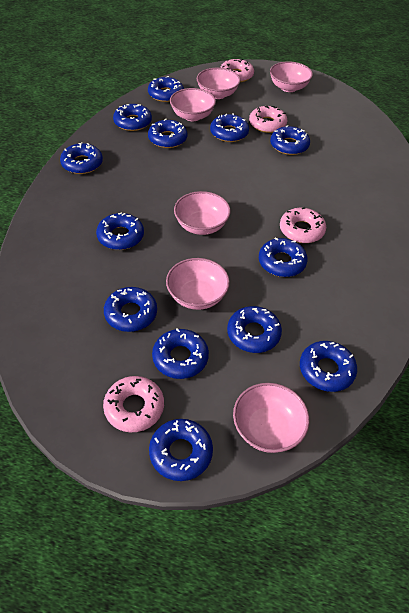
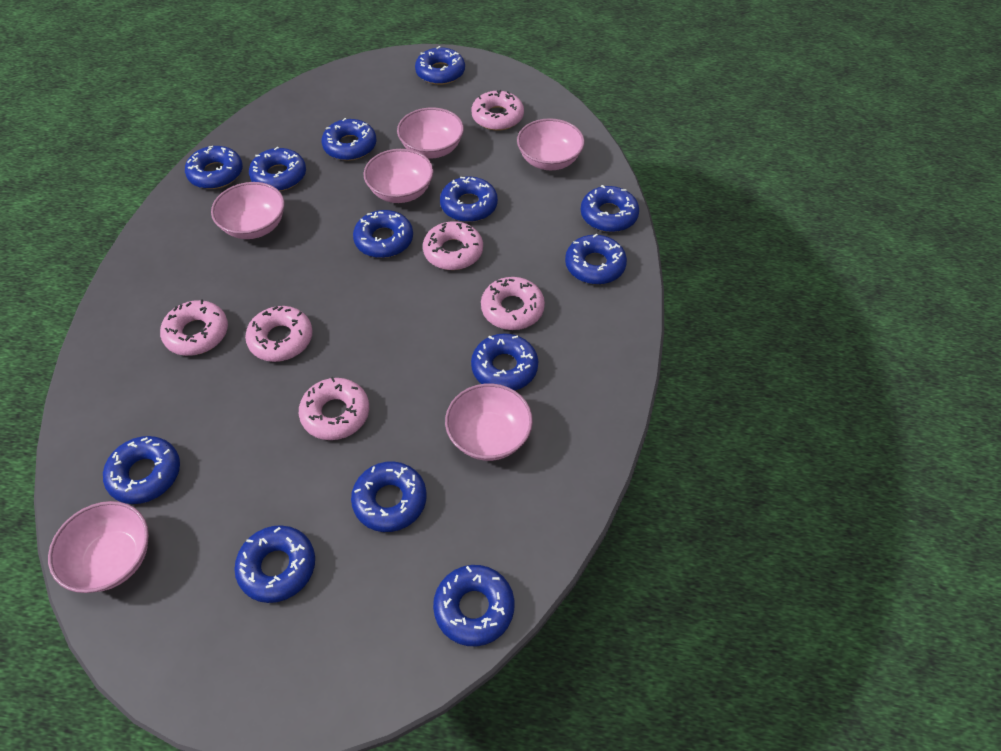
pink donut: [103,376,164,432] [220,59,254,82] [249,106,287,133] [280,207,326,243] = 4 -> [160,299,228,356] [245,306,313,362] [299,377,369,440] [423,221,483,270] [471,89,524,131] [481,277,545,330] = 6

